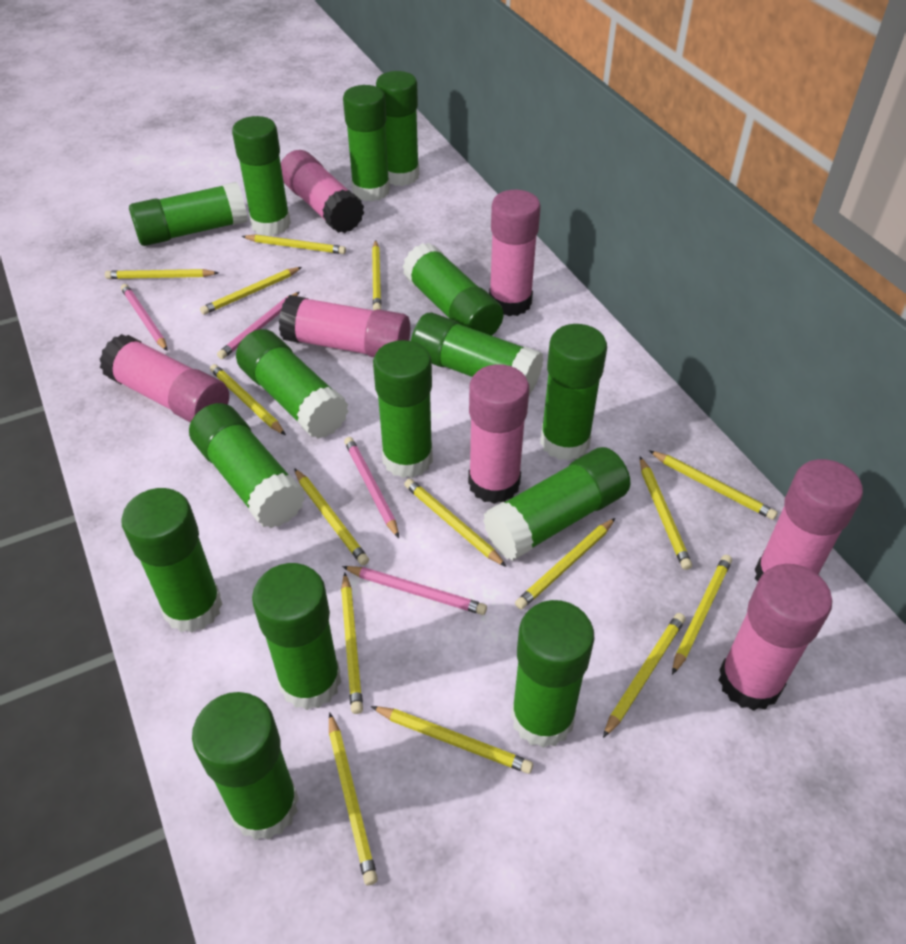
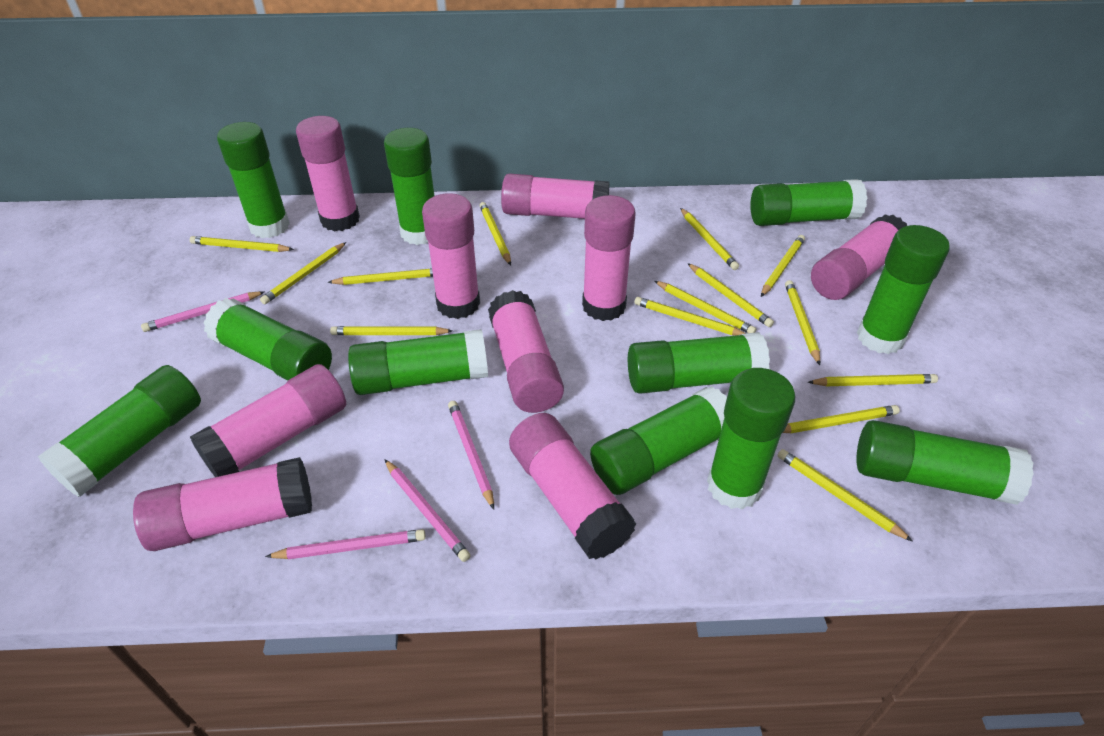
green glue stick: [121,488,222,633] [129,182,248,246] [189,403,305,528] [192,692,299,840] [232,116,291,236] [236,329,349,439] [252,563,341,710] [343,85,390,201] [373,340,433,478] [376,71,419,186] [402,243,504,336] [411,312,544,395] [483,447,630,561] [511,600,595,748] [540,324,607,461] = 15 -> [38,365,201,497] [203,298,332,380] [217,122,290,238] [348,329,488,395] [384,128,434,245] [590,386,727,495] [628,332,770,394] [707,368,795,510] [750,179,867,226] [856,420,1034,505] [857,225,950,354] = 11
pink glue stick: [100,334,229,423] [279,295,410,357] [281,150,364,233] [468,364,529,504] [489,190,541,316] [718,564,832,711] [755,459,863,582] = 7 -> [133,457,312,551] [190,364,346,477] [296,116,360,232] [422,193,480,319] [488,290,564,413] [501,174,609,219] [509,413,636,560] [582,195,636,321] [811,214,907,300] = 9
yellow pencil: [105,269,219,279] [200,267,302,315] [210,364,286,435] [242,234,346,254] [294,468,369,565] [329,712,378,885] [341,573,363,714] [371,706,533,774] [372,240,381,310] [404,479,507,567] [515,518,615,610] [603,613,686,738] [640,457,692,570] [649,450,778,520] [672,555,732,675] = 15 -> [190,236,294,252] [260,242,346,304] [327,268,433,285] [330,326,452,335] [479,202,511,265] [634,297,746,336] [655,281,756,333] [680,208,739,270] [687,263,774,327] [761,235,805,297] [778,449,913,542] [783,405,900,434] [785,280,820,365] [808,374,938,386] = 14

